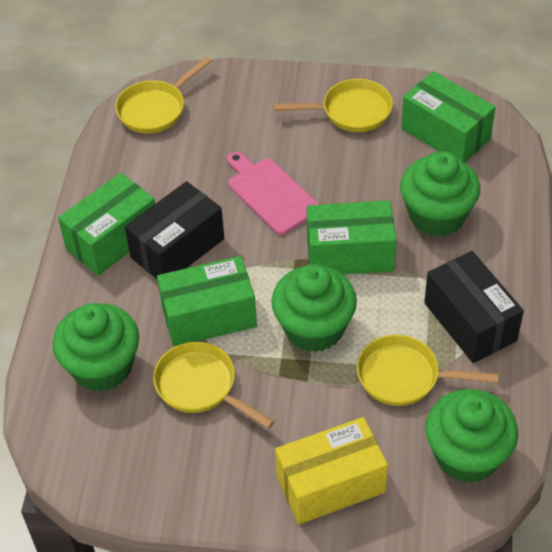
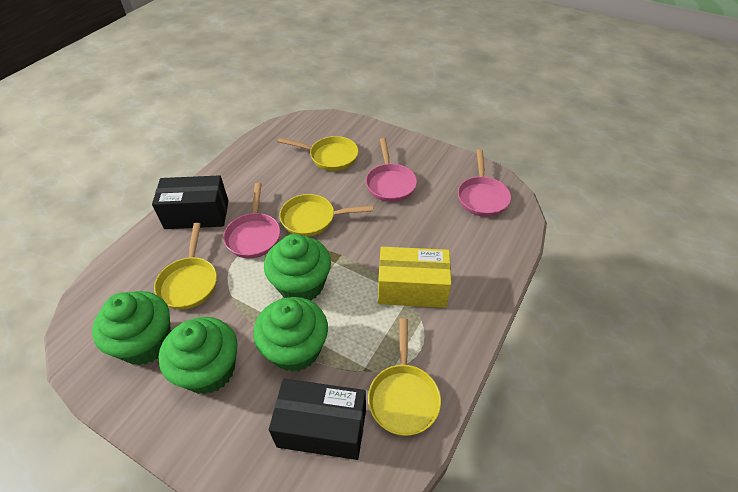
green box: [58,173,155,276] [157,256,257,347] [307,200,396,275] [401,71,495,163] = 4 -> none = 0
pink cutting board: [227,152,319,235] = 1 -> none = 0
pink pan: none = 0 -> [223,183,280,258] [366,138,417,202] [458,149,511,217] = 3

